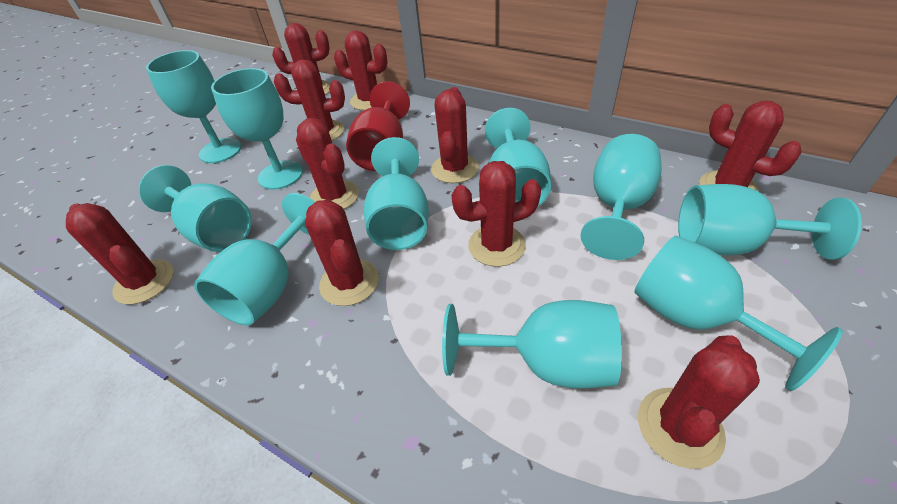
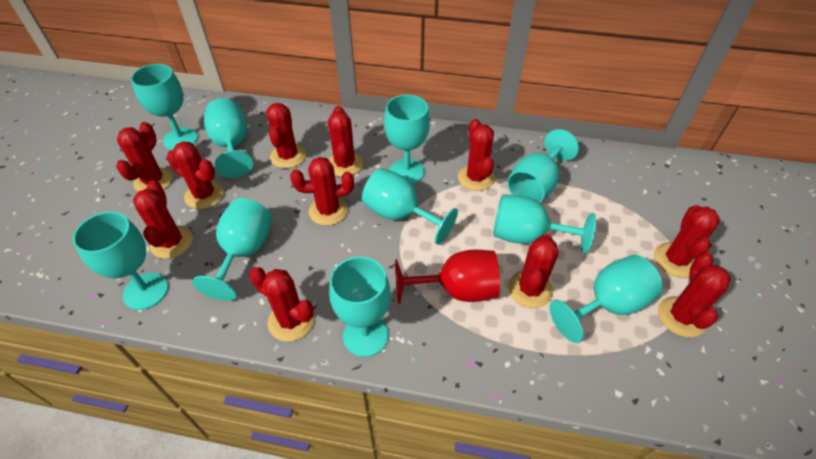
red cactus: [66,203,174,304] [272,23,330,95] [274,59,345,141] [296,118,359,209] [305,199,379,306] [334,30,387,110] [431,87,479,183] [451,161,541,267] [638,335,760,469] [700,101,802,192] = 10 -> [116,122,173,191] [133,180,193,259] [167,141,224,209] [249,267,315,342] [266,103,306,168] [290,157,354,225] [328,106,363,177] [458,119,495,191] [508,234,559,308] [654,205,720,277] [658,252,731,337] = 11

